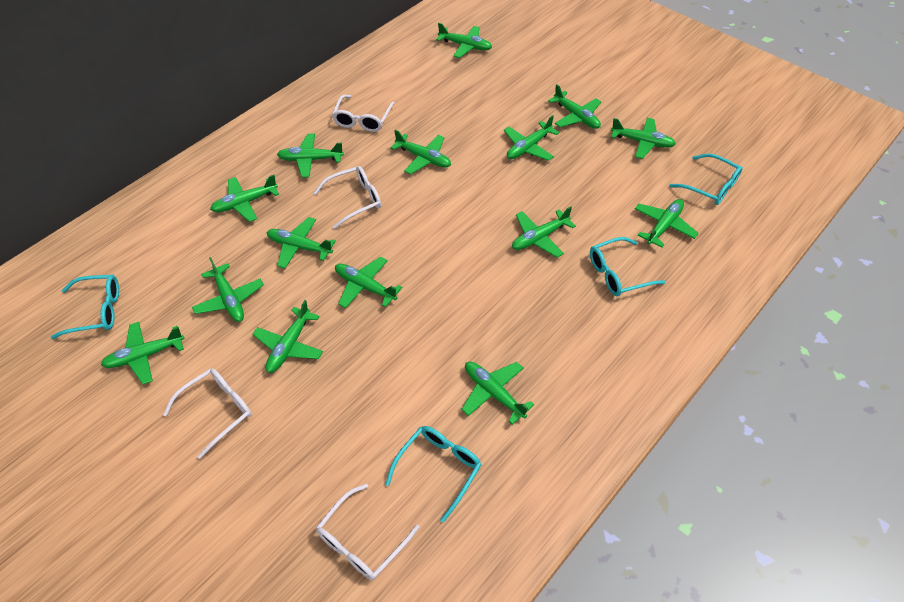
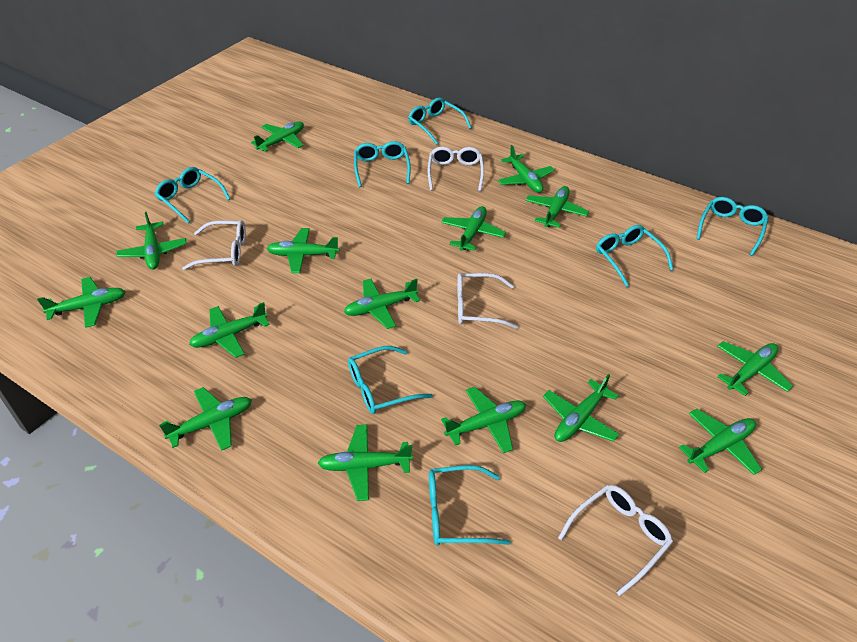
turquoise glasses: [50,275,119,339] [385,426,481,523] [590,237,665,296] [669,153,743,205] = 4 -> [155,167,231,223] [348,346,433,414] [354,141,411,187] [408,98,472,145] [429,465,511,546] [596,225,674,287] [696,197,769,256] = 7

